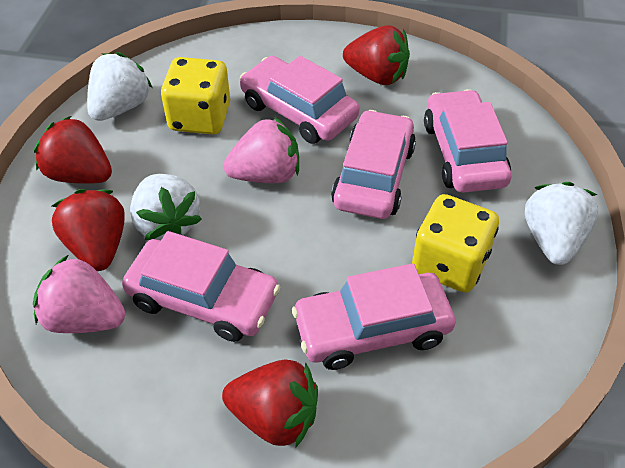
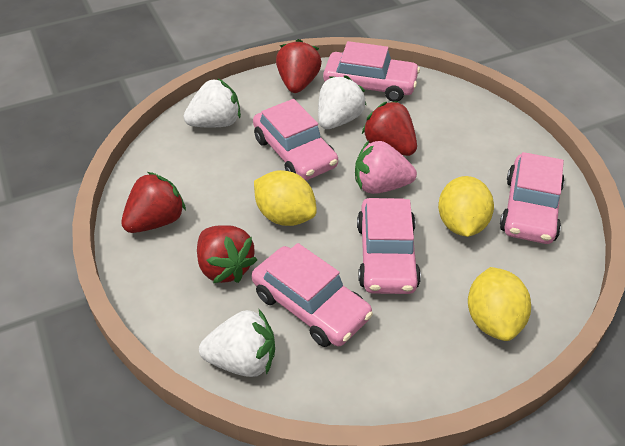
pink strawberry: [33,255,125,333] [223,117,299,183] = 2 -> [355,140,417,194] = 1
yellow dice: [161,57,230,134] [412,194,499,293] = 2 -> none = 0
yellow lemon: none = 0 -> [254,170,317,226] [438,176,494,237] [468,267,531,341] = 3

